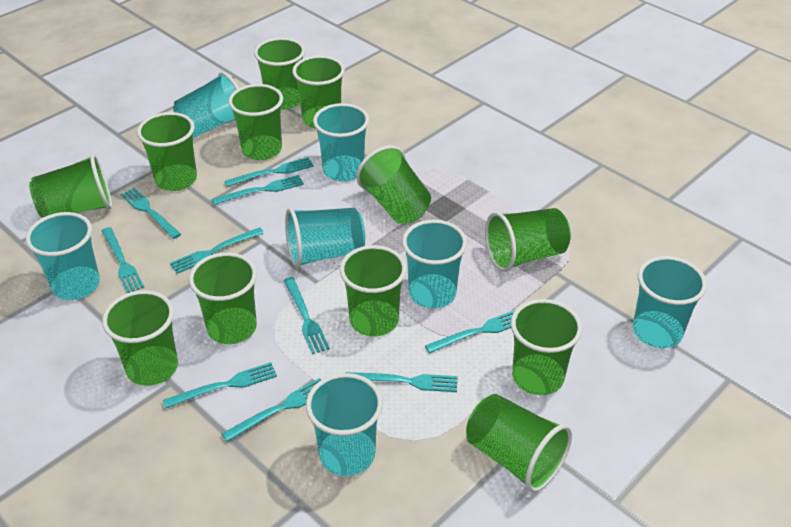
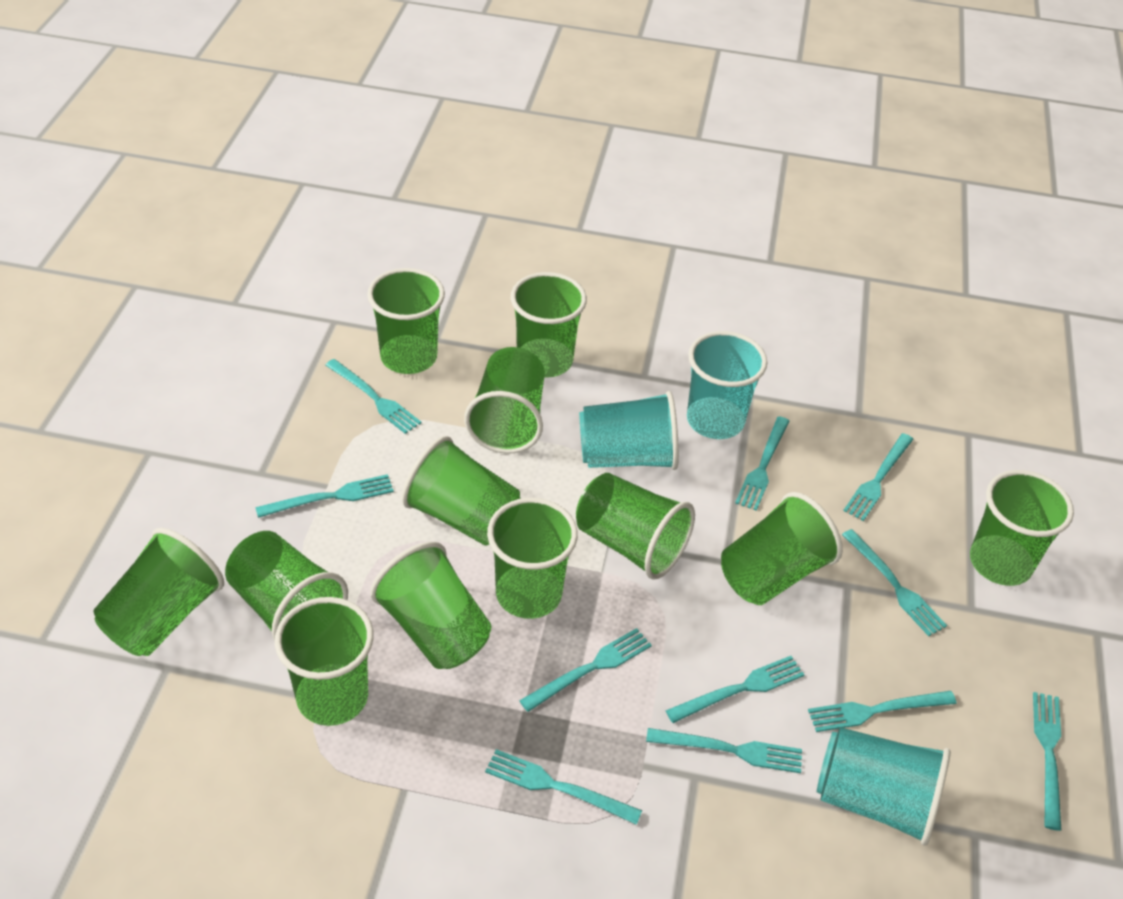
turquoise cup: [26,212,100,300] [173,72,239,138] [285,208,365,268] [306,373,383,476] [313,103,369,181] [402,220,467,308] [633,256,707,348] = 7 -> [579,391,679,470] [687,331,767,439] [817,727,951,846] = 3
turquoise fork: [102,227,144,293] [121,188,181,239] [163,362,277,409] [170,227,264,274] [212,175,304,205] [222,378,321,442] [224,157,314,187] [284,277,330,354] [345,372,458,392] [425,310,515,353] = 10 -> [255,474,394,518] [325,359,421,434] [485,749,642,825] [519,628,652,712] [646,728,802,773] [666,656,804,723] [735,416,790,511] [808,691,957,732] [842,529,947,636] [843,433,913,521] [1033,692,1061,831] = 11

